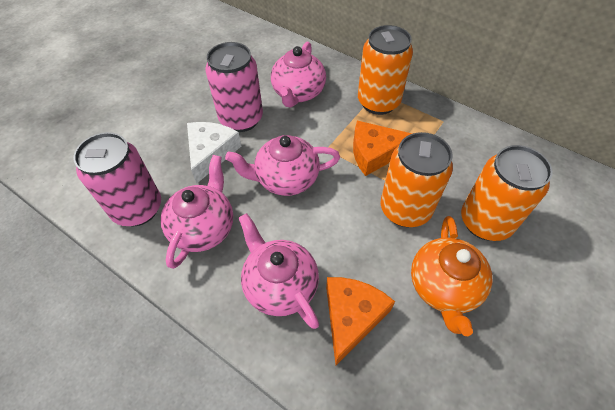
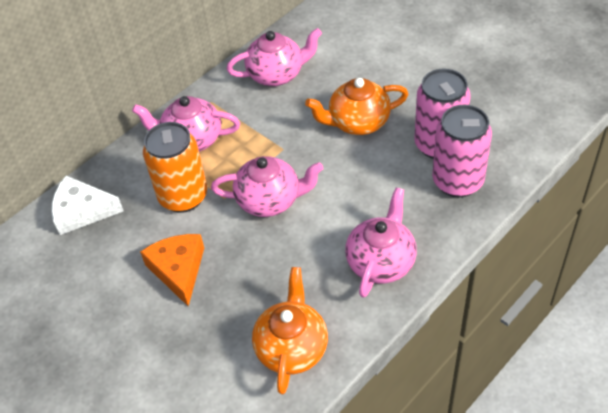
orange can: [358,25,413,115] [381,132,453,227] [461,145,553,241] = 3 -> [143,122,207,213] = 1
orange cheese: [326,277,395,365] [353,121,412,176] = 2 -> [140,234,204,306] = 1
orange teapot: [411,216,492,336] = 1 -> [252,267,328,394] [305,78,408,135] = 2

